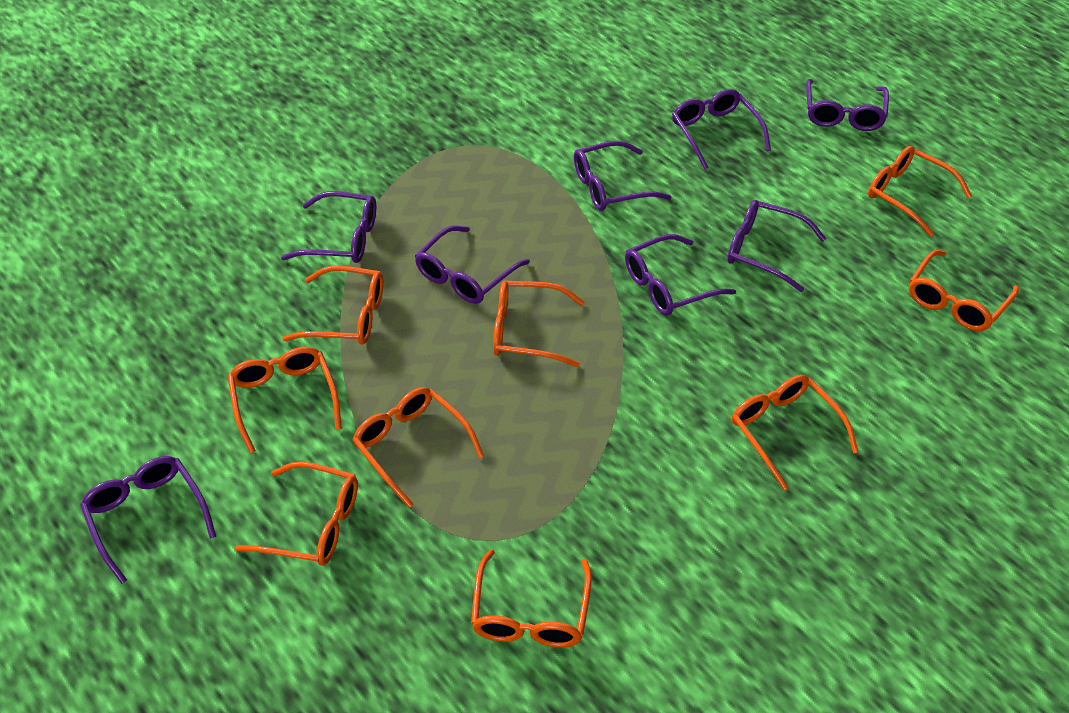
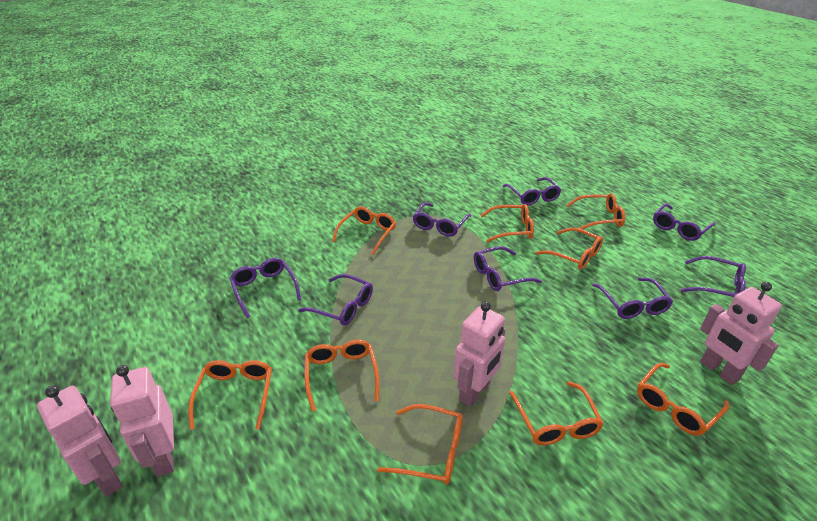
pink robot: none = 0 -> [37,386,123,497] [110,365,174,477] [453,301,506,407] [700,282,782,385] = 4

